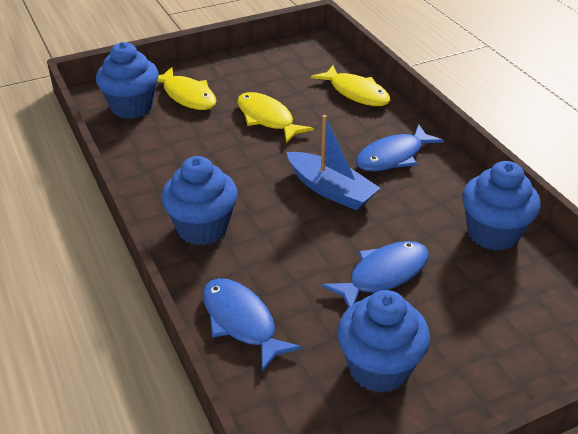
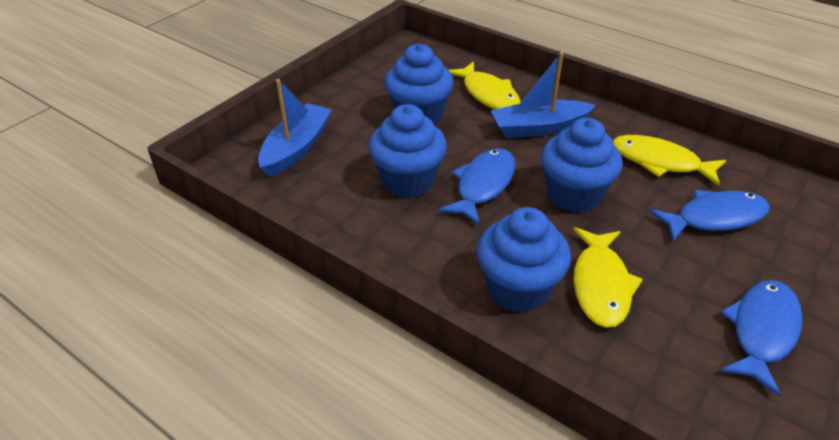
blue boat: [287,115,380,210] = 1 -> [258,79,332,177] [491,52,596,138] = 2

